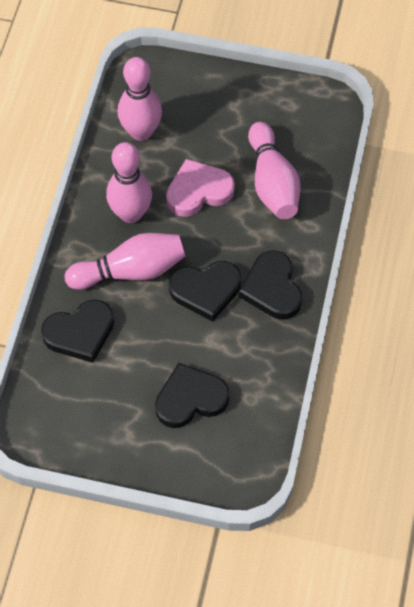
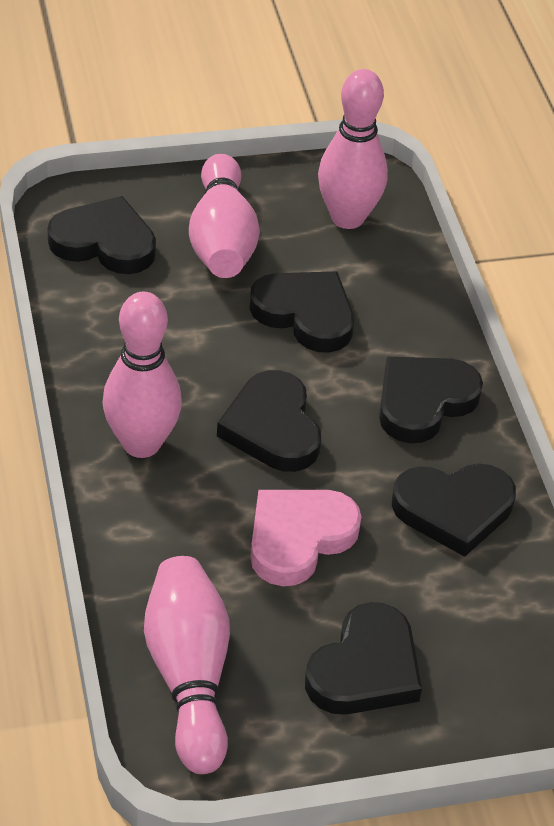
black heart: [41,299,114,363] [155,363,230,428] [169,261,241,321] [239,251,302,320] = 4 -> [47,196,156,274] [217,370,321,472] [249,272,354,353] [305,602,422,715] [379,357,483,443] [392,463,516,557] = 6

